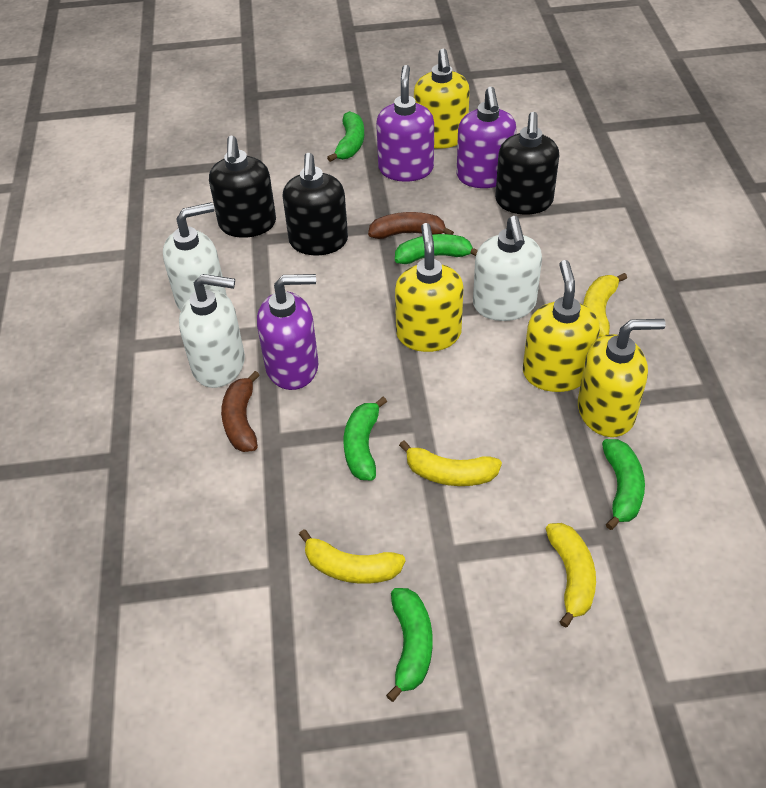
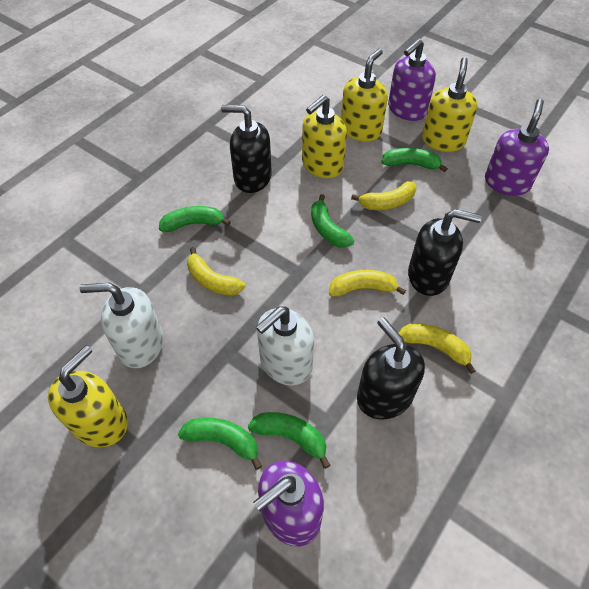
brown banana: [221,371,260,452] [368,212,454,239] = 2 -> none = 0
white soap dispenser: [163,202,227,311] [179,274,245,388] [473,216,542,321] = 3 -> [80,283,163,368] [256,307,314,386] = 2

